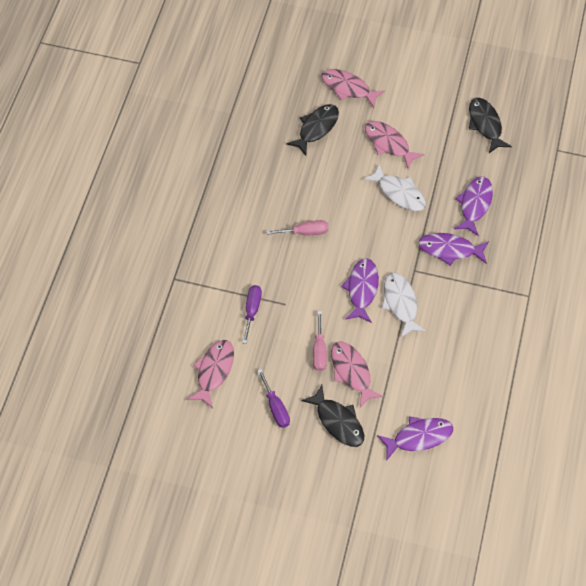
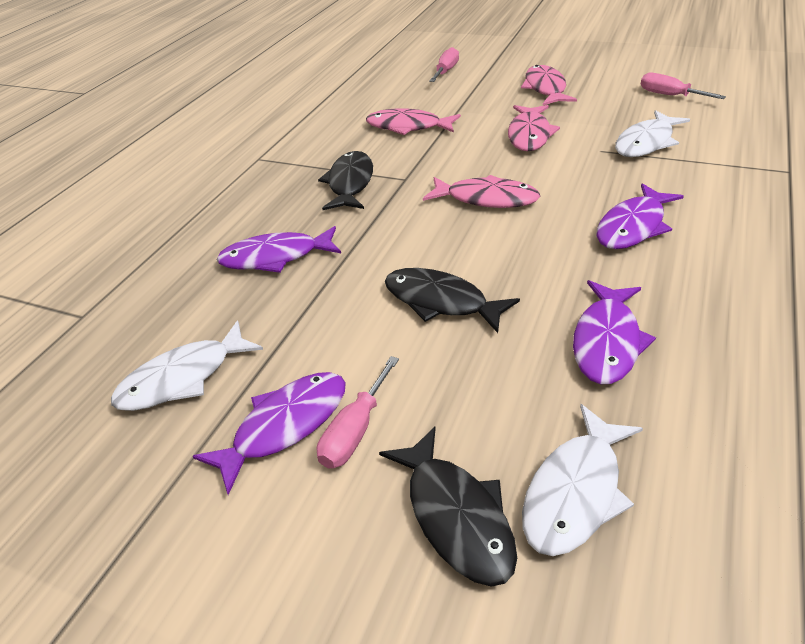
pink screwdriver: [266,220,328,235] [313,311,327,371] = 2 -> [317,356,399,468] [429,47,459,82] [640,73,726,99] = 3
purple screwdriver: [242,285,262,344] [257,369,290,428] = 2 -> none = 0
white fish: [363,164,426,211] [382,273,426,338] = 2 -> [111,321,263,411] [522,404,643,556] [615,110,690,157] = 3

